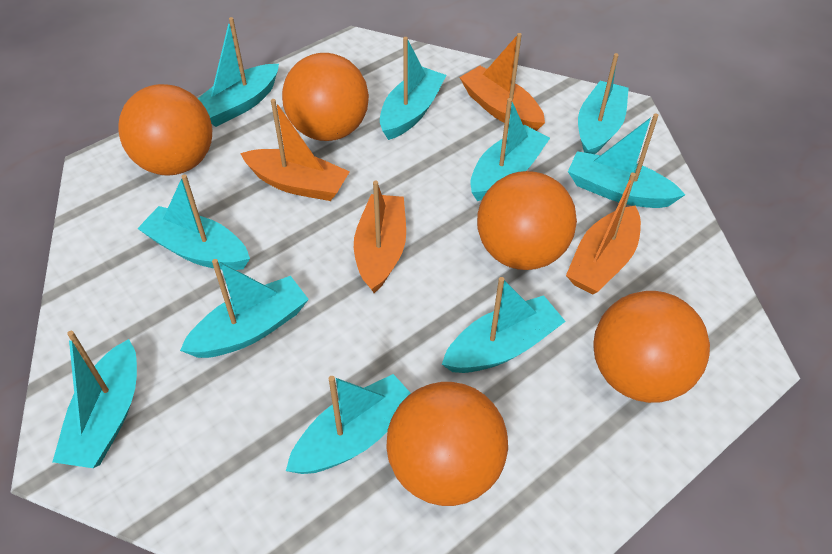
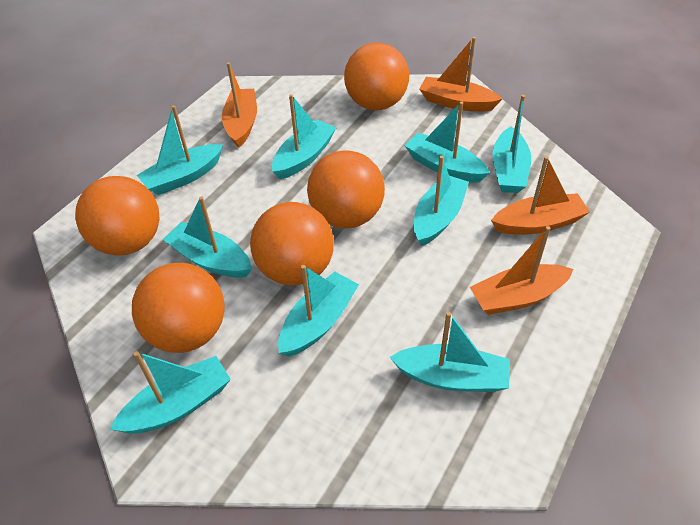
turquoise boat: [53,331,137,468] [137,174,250,270] [180,259,309,358] [198,17,279,127] [286,374,411,474] [380,37,446,140] [442,277,566,373] [470,98,550,201] [568,114,685,208] [578,53,629,154] = 10 -> [110,351,231,434] [137,105,223,195] [163,196,252,278] [272,94,337,179] [278,265,359,357] [390,312,510,392] [405,101,490,182] [414,156,469,246] [492,95,531,193] = 9

